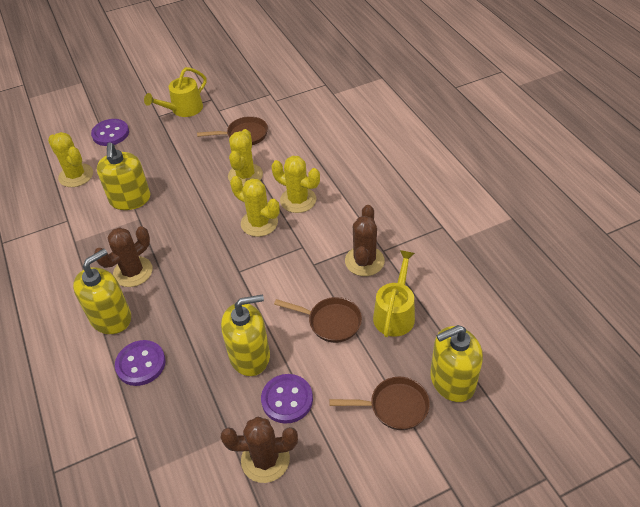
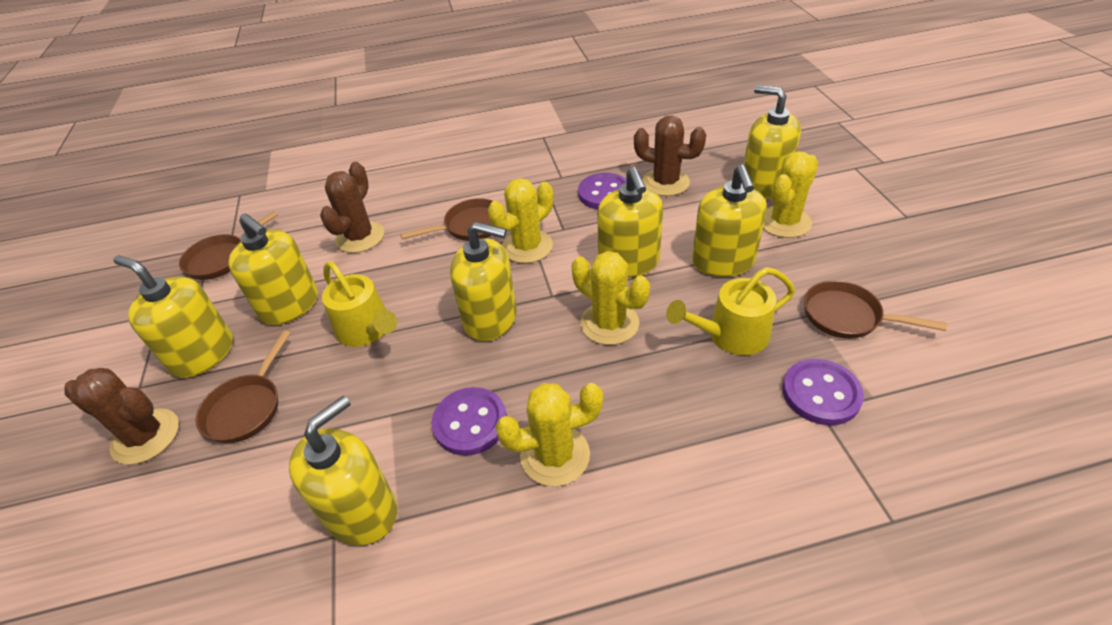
brown pan: [197,116,268,145] [274,297,362,343] [329,377,430,430] = 3 -> [179,211,278,280] [196,331,291,443] [400,198,492,241] [804,280,947,339] = 4
yellow soap dispenser: [73,249,131,334] [97,142,150,210] [221,294,270,376] [430,325,483,402] = 4 -> [114,255,233,378] [228,214,318,325] [289,396,397,546] [450,222,517,341] [597,167,663,277] [692,165,767,277] [743,85,801,199] = 7

